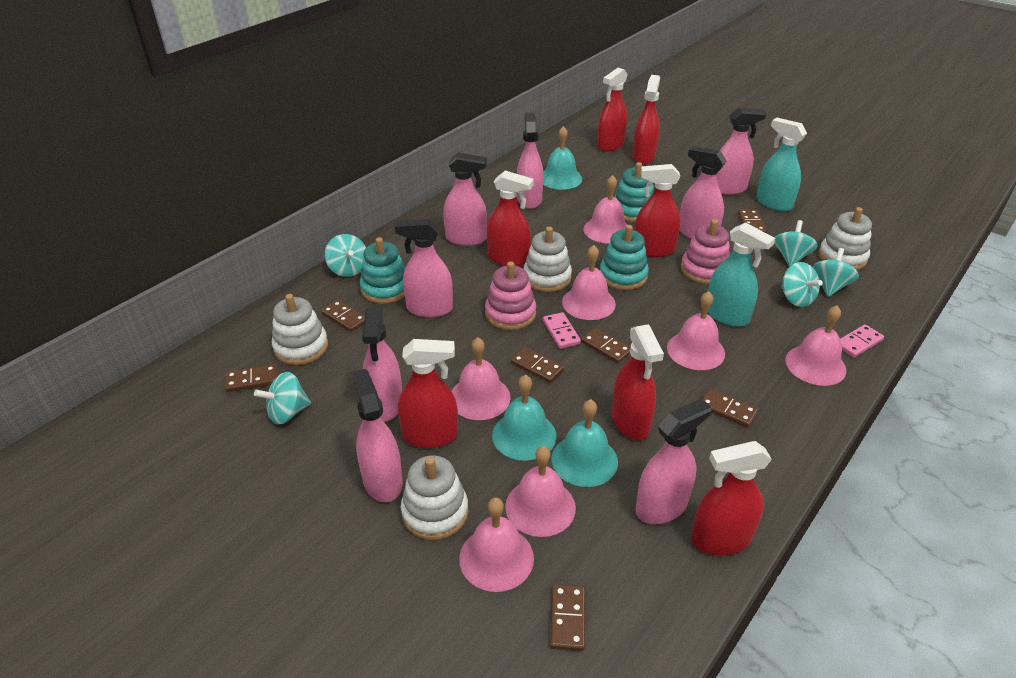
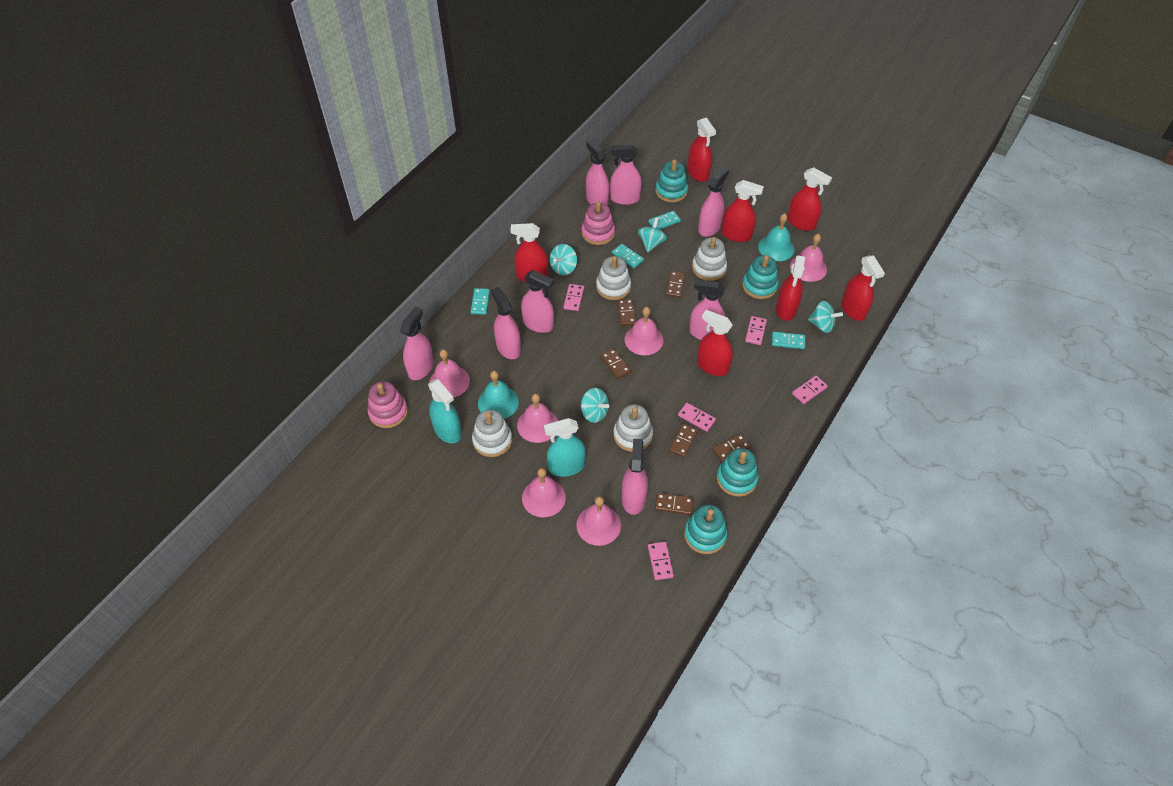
brown domino: [225,364,278,392] [321,300,365,332] [511,347,564,383] [550,584,585,651] [581,328,631,363] [703,389,758,428] [738,210,767,233] = 7 -> [600,348,631,379] [617,299,636,326] [655,492,693,515] [666,271,686,298] [669,423,698,458] [712,434,751,462] = 6
pink bell: [452,338,511,420] [459,497,534,592] [505,446,576,537] [562,245,616,320] [583,175,627,244] [667,291,725,370] [785,305,847,386] = 7 -> [429,349,470,398] [517,394,558,443] [522,468,566,517] [576,496,621,546] [624,307,664,355] [790,234,827,282] = 6
pink domino: [543,312,581,349] [840,324,884,358] = 2 -> [563,284,584,311] [648,542,674,580] [678,403,716,432] [745,316,767,345] [792,376,828,404] = 5
turquoise bell: [492,375,556,461] [543,126,582,190] [551,399,618,487] = 3 -> [478,371,519,419] [758,213,795,261] = 2
turquoise domino: none = 0 -> [471,288,490,315] [612,244,644,268] [648,211,681,229] [772,332,805,349] = 4
turquoise spinning top: [254,372,311,424] [325,234,366,277] [774,220,818,267] [781,262,823,307] [812,248,859,297] = 5 -> [550,244,577,275] [581,388,609,423] [638,217,667,252] [808,301,843,333] = 4
turquoise stacking toy: [360,237,405,304] [600,225,649,290] [614,162,654,222] = 3 -> [655,159,688,202] [684,505,727,554] [717,448,759,497] [742,255,779,299] = 4

